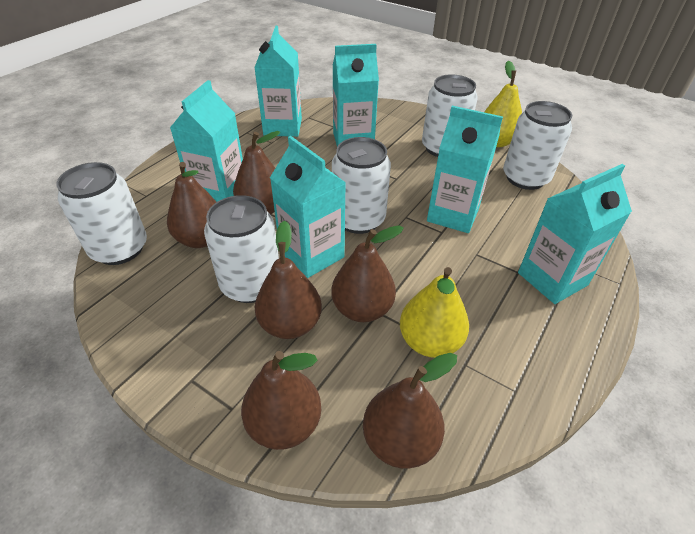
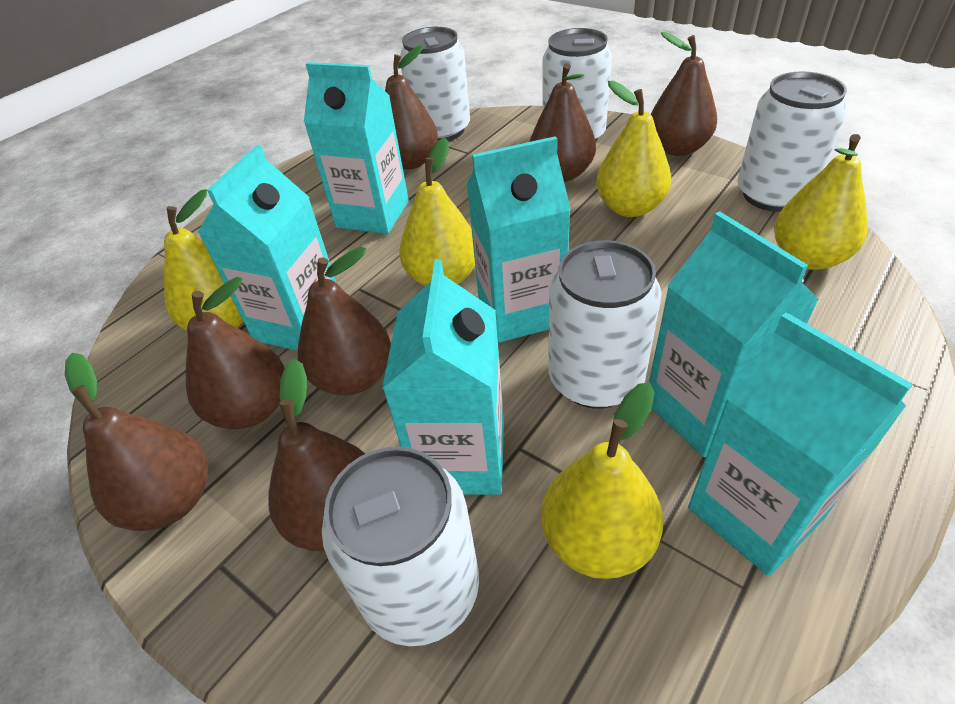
brown pear: [167,162,216,248] [233,131,280,214] [241,351,321,450] [255,221,322,339] [331,226,403,322] [363,353,457,469] = 6 -> [65,353,208,531] [186,277,284,429] [268,358,365,552] [298,247,391,395] [385,45,438,169] [529,63,596,182] [651,32,717,156] = 7
yellow pear: [400,267,469,358] [484,61,522,147] = 2 -> [164,189,243,331] [399,138,475,286] [541,382,663,579] [596,81,672,217] [774,134,868,270] = 5

